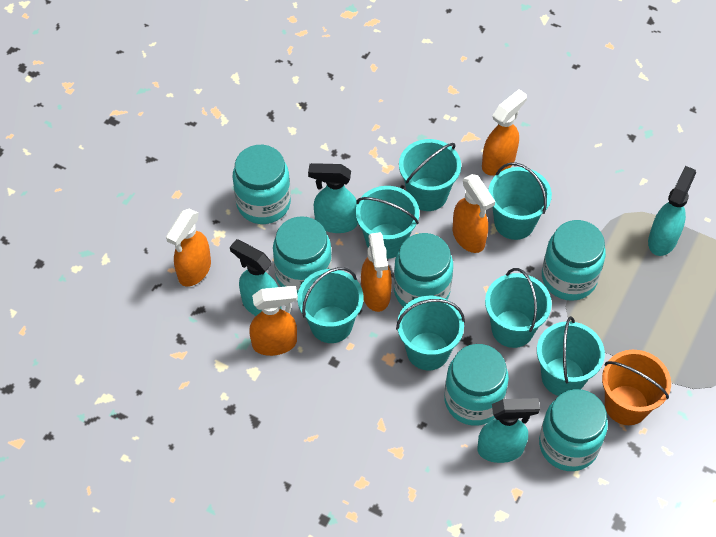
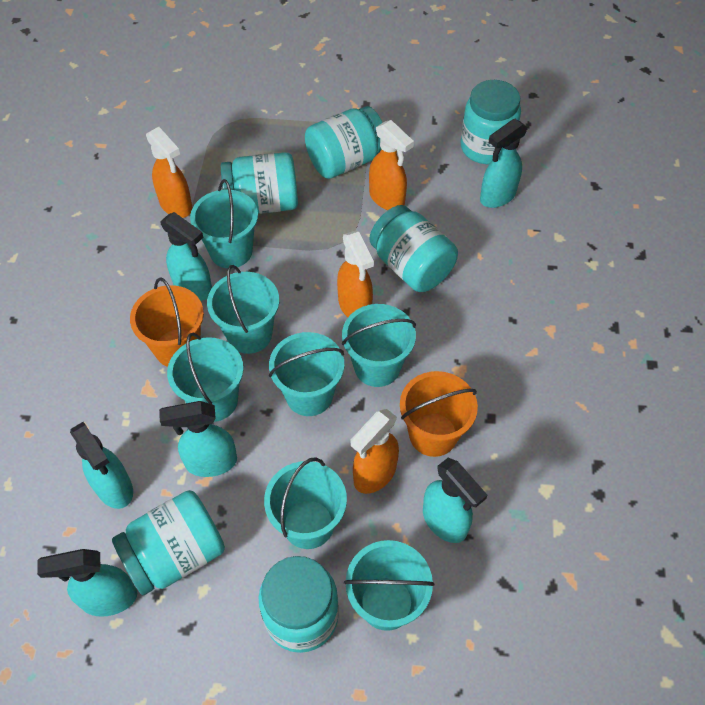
orange bucket: [602,350,671,425] = 1 -> [130,277,204,367] [400,371,478,457] = 2
orange spray bottle: [166,209,211,287] [249,286,298,356] [361,232,392,312] [453,174,495,253] [482,89,527,176] = 5 -> [146,127,192,218] [337,231,374,317] [351,409,399,494] [369,120,414,210] = 4
turquoise spray bottle: [230,239,282,316] [308,163,358,233] [477,398,540,463] [648,166,696,256] = 4 -> [37,549,137,617] [70,422,133,509] [159,401,237,477] [160,212,212,301] [423,458,488,543] [480,119,528,208] = 6

